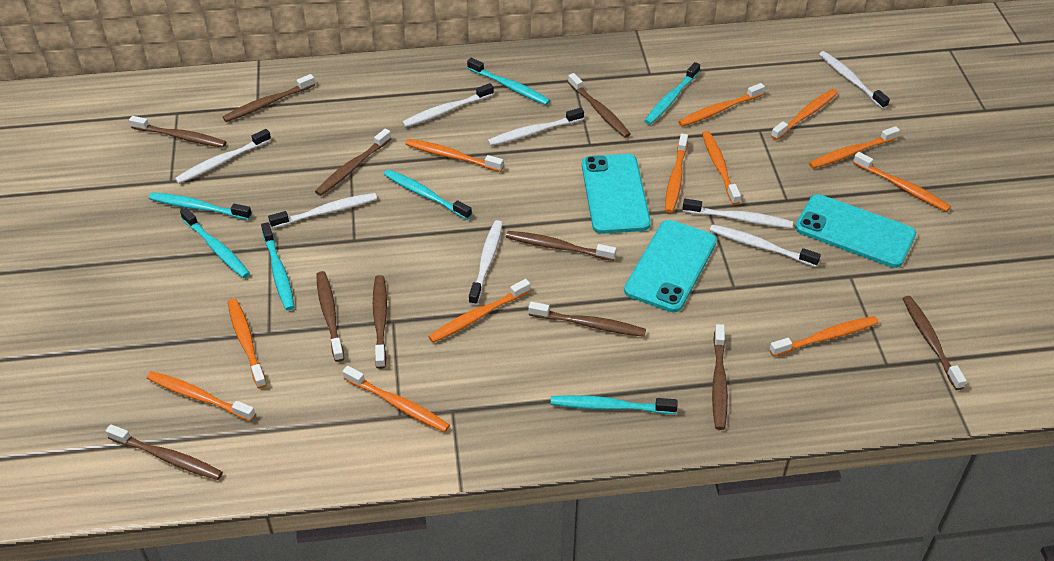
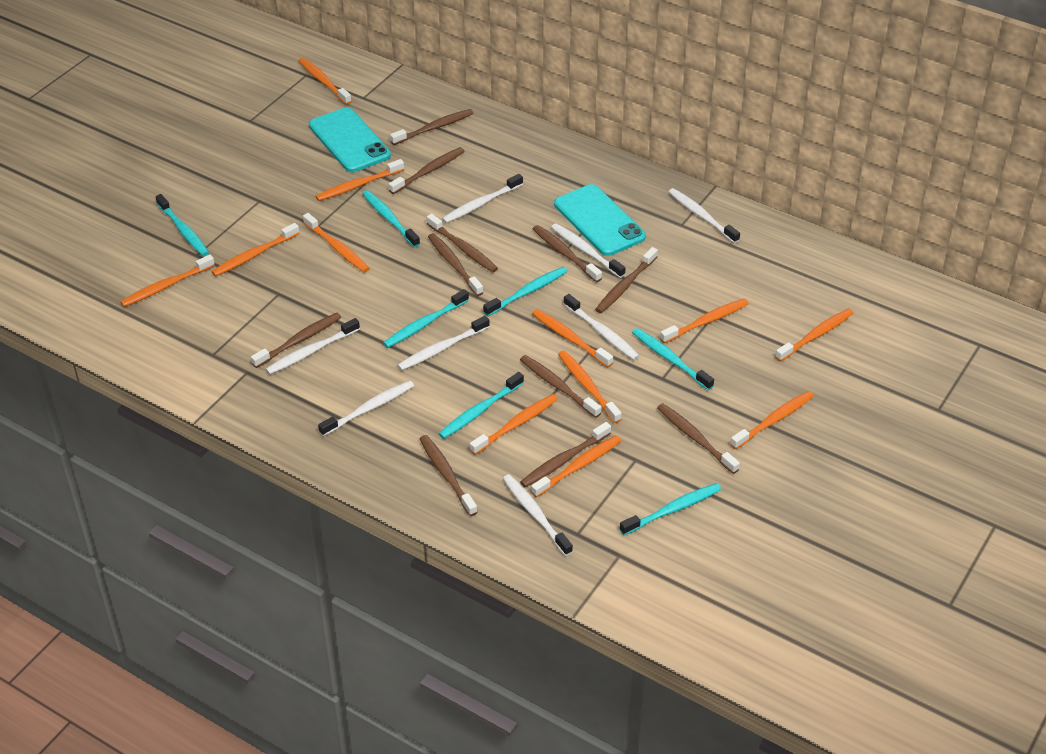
turquoise phone: [582,154,651,234] [624,220,717,312] [795,194,916,268] = 3 -> [309,107,391,172] [554,184,646,256] = 2

